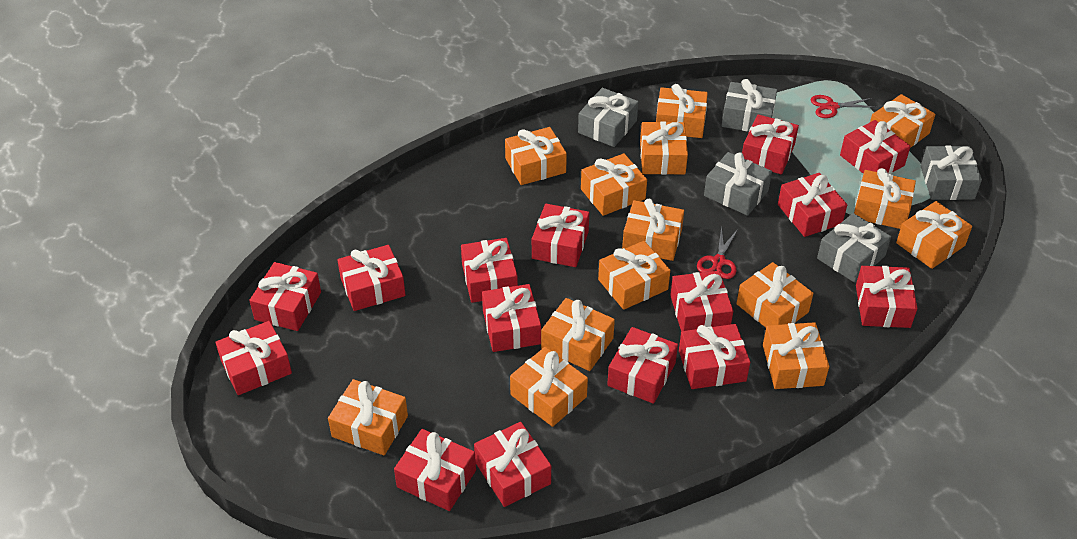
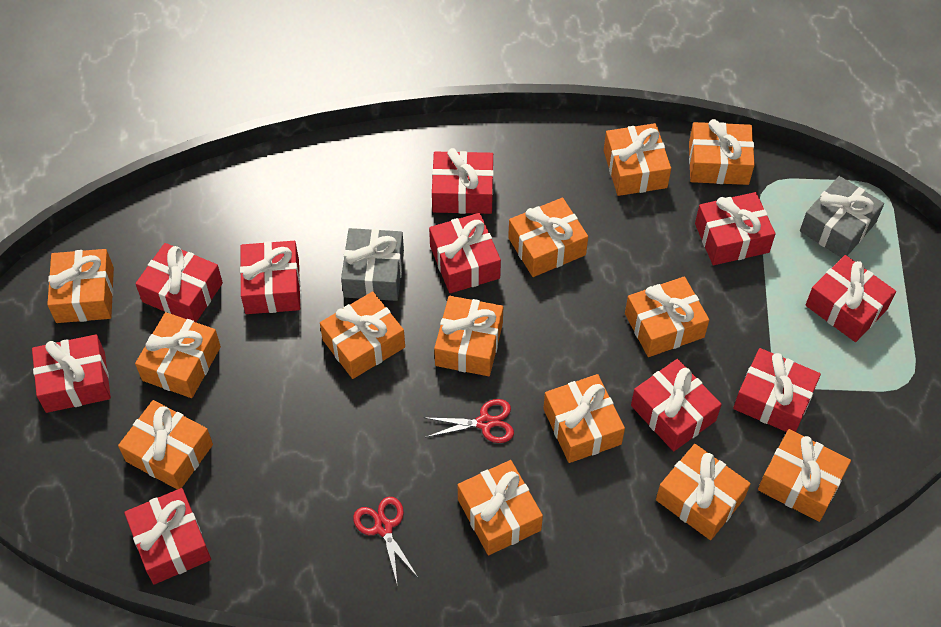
grey gift: [578,88,638,147] [704,152,772,216] [722,79,777,131] [817,213,891,283] [921,145,982,200] = 5 -> [341,228,404,301] [800,176,884,258] = 2
orange gift: [328,379,408,455] [505,127,567,185] [510,347,588,427] [541,298,615,371] [581,153,647,216] [598,241,670,310] [622,199,684,261] [640,121,688,175] [656,84,708,138] [736,262,813,327] [763,322,829,389] [854,168,916,229] [870,94,935,148] [896,201,972,269] = 14 -> [47,249,114,323] [118,400,213,490] [135,312,221,398] [320,291,405,379] [434,296,503,376] [458,460,543,555] [508,198,588,277] [543,374,625,463] [604,123,671,196] [625,276,709,357] [656,444,751,540] [689,119,755,185] [758,429,851,522] = 13
red gift: [215,321,292,395] [249,262,321,331] [337,245,405,311] [394,429,476,511] [461,238,518,303] [474,422,551,507] [482,284,541,352] [532,204,589,267] [607,327,678,404] [670,271,733,332] [679,324,750,389] [742,114,799,174] [778,173,847,237] [840,120,911,174] [856,266,918,328] = 15 -> [32,334,111,413] [124,488,211,585] [135,243,223,322] [240,241,300,314] [429,213,501,293] [432,148,494,214] [631,359,722,451] [695,192,775,265] [733,348,821,432] [805,255,896,342] = 10

